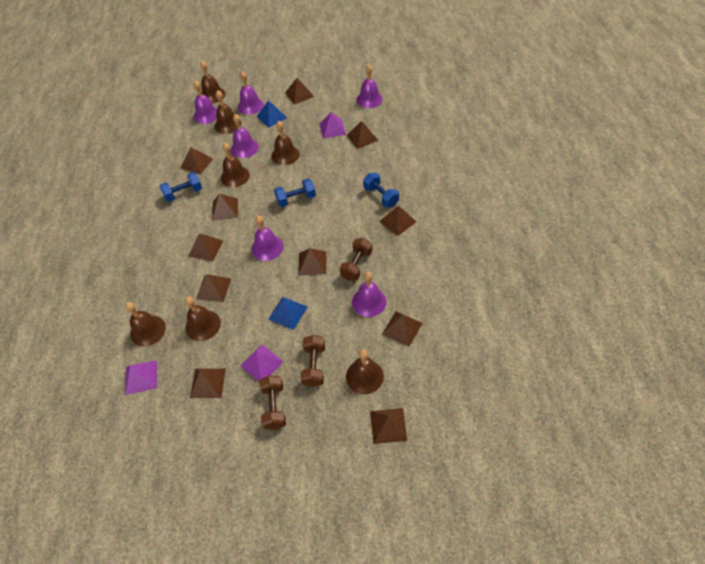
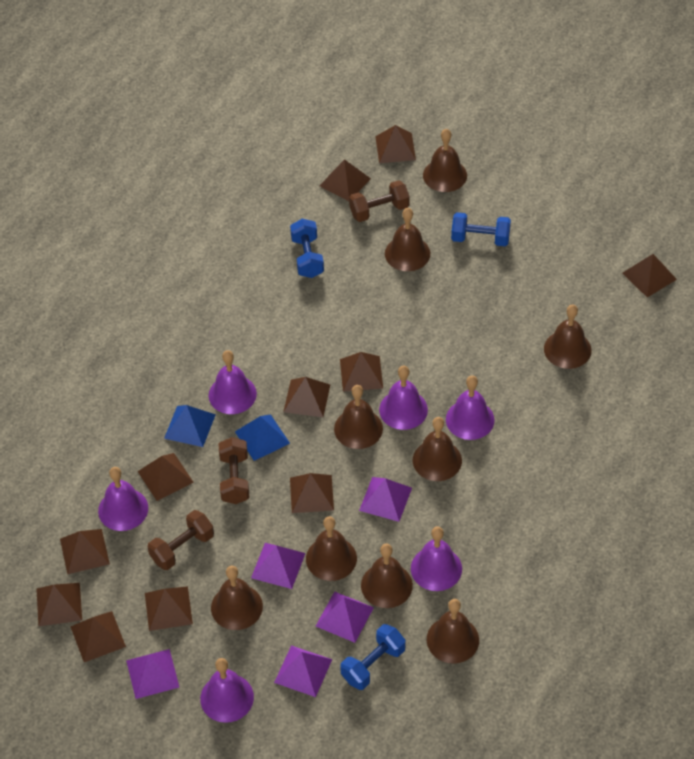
brown bell: [125,302,166,347] [185,296,221,341] [200,61,226,104] [215,91,241,134] [221,143,250,187] [271,121,300,165] [346,349,384,394] = 7 -> [211,566,263,630] [306,516,357,581] [334,385,383,449] [361,544,413,608] [385,208,430,271] [413,417,462,481] [423,129,467,192] [427,599,479,664] [544,305,592,369] = 9
purple pyramid: [125,360,157,395] [241,345,284,381] [319,112,346,139] = 3 -> [126,649,179,699] [251,543,305,589] [274,645,332,697] [316,591,374,643] [359,477,412,522] = 5

